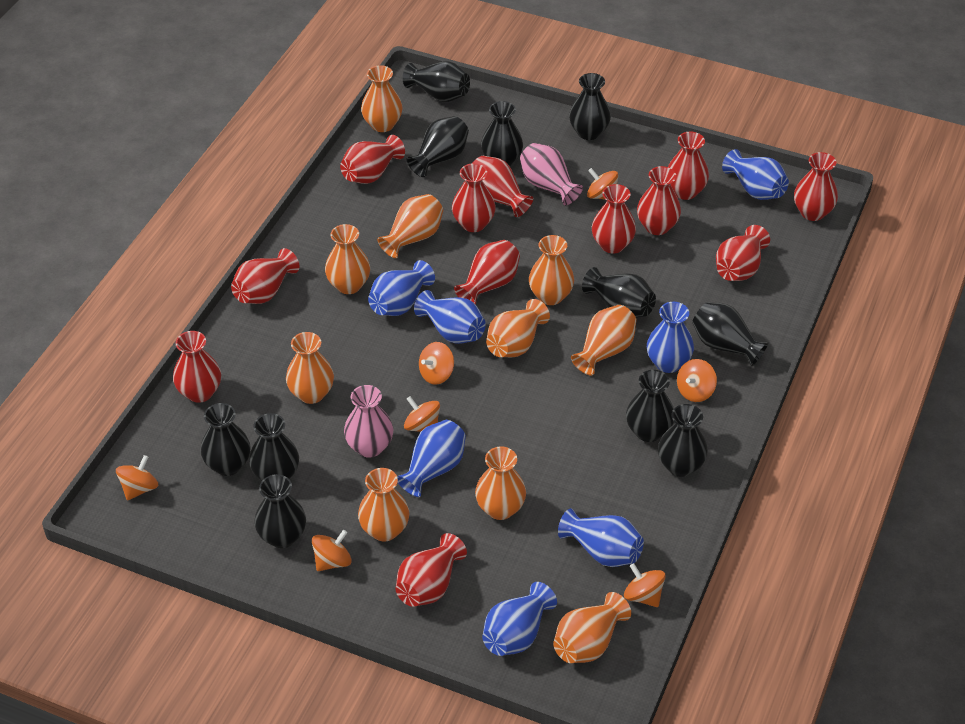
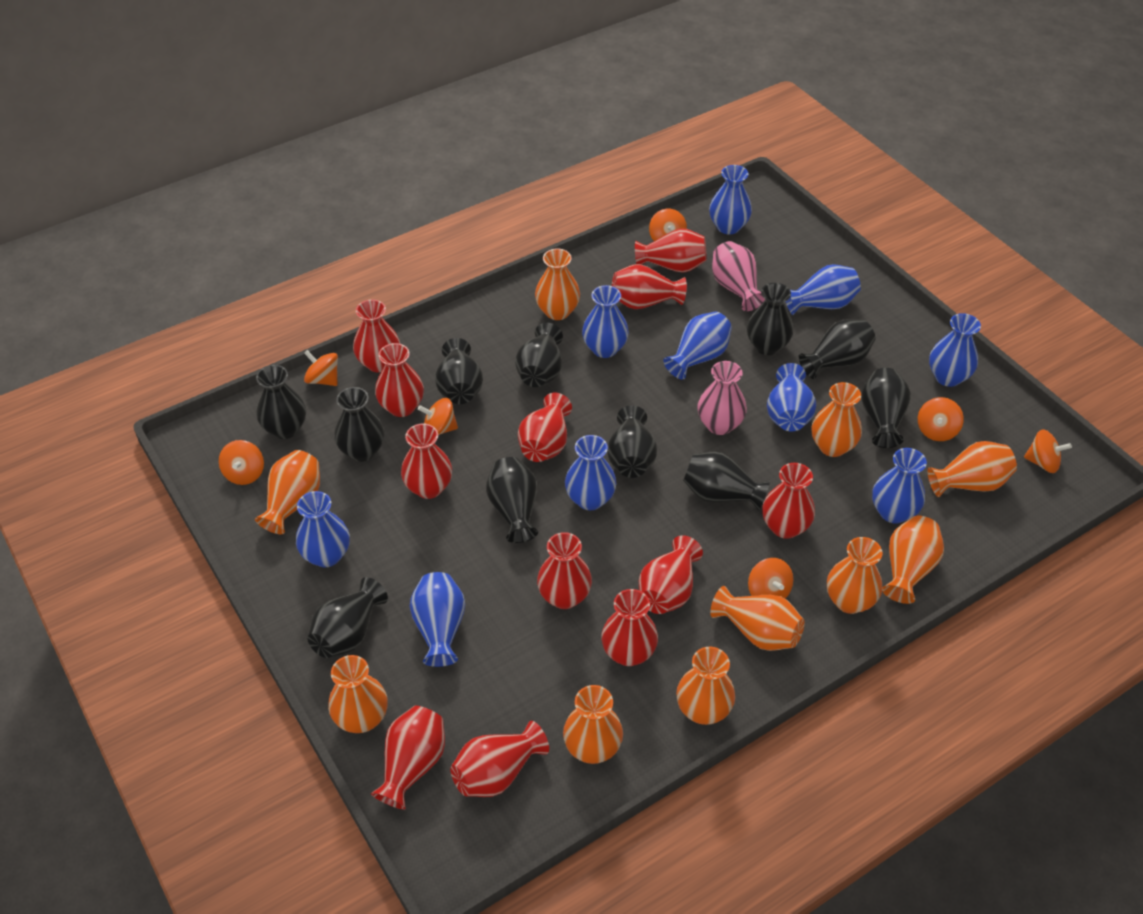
blue vase: [368,260,435,316] [397,420,466,497] [414,290,486,344] [482,582,557,656] [558,508,644,567] [647,302,694,373] [722,149,789,200] = 7 -> [296,491,350,567] [409,572,465,667] [565,435,616,510] [582,285,629,358] [663,312,732,380] [709,165,752,234] [767,363,816,432] [786,264,861,315] [872,448,927,523] [929,313,981,387] = 10

